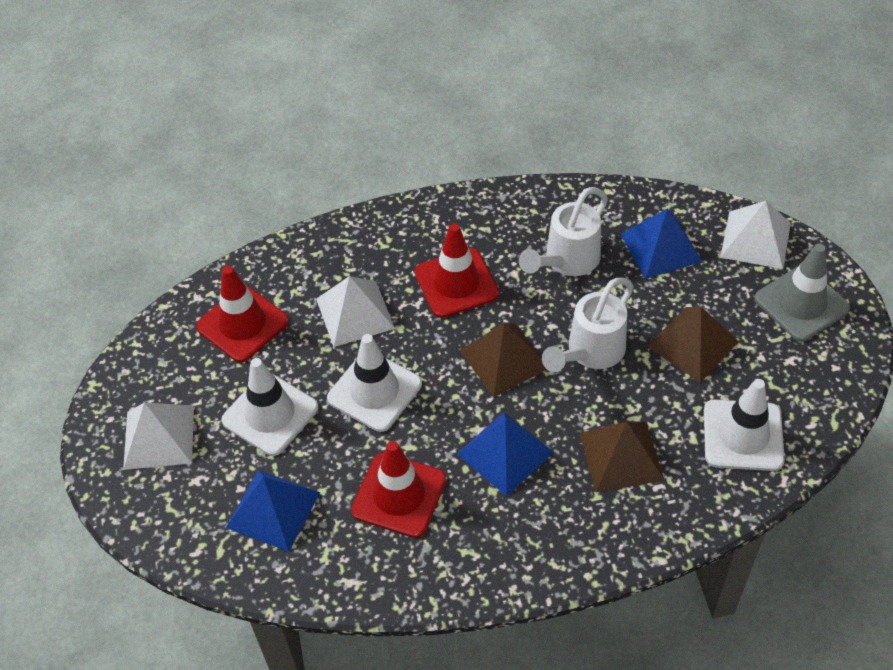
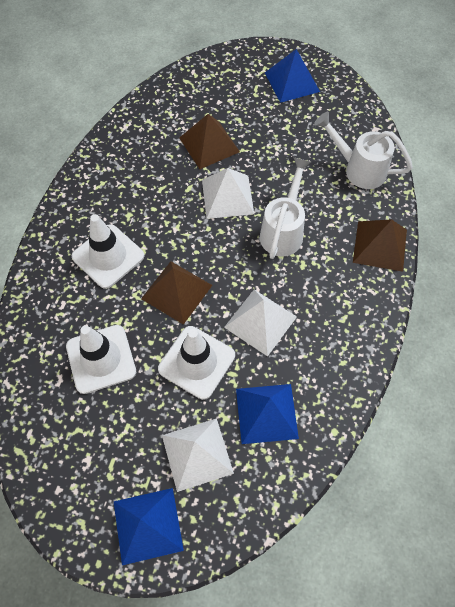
grey traffic cone: [755,244,850,341] = 1 -> none = 0
red traffic cone: [196,266,289,362] [351,441,446,538] [414,223,499,318] = 3 -> none = 0

